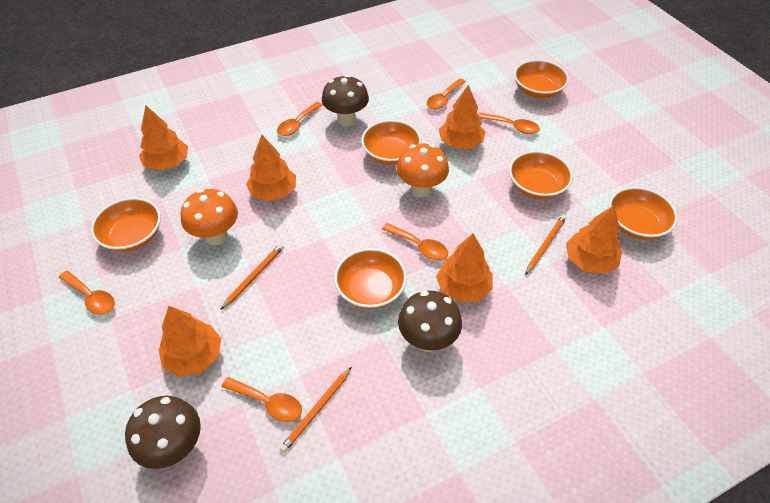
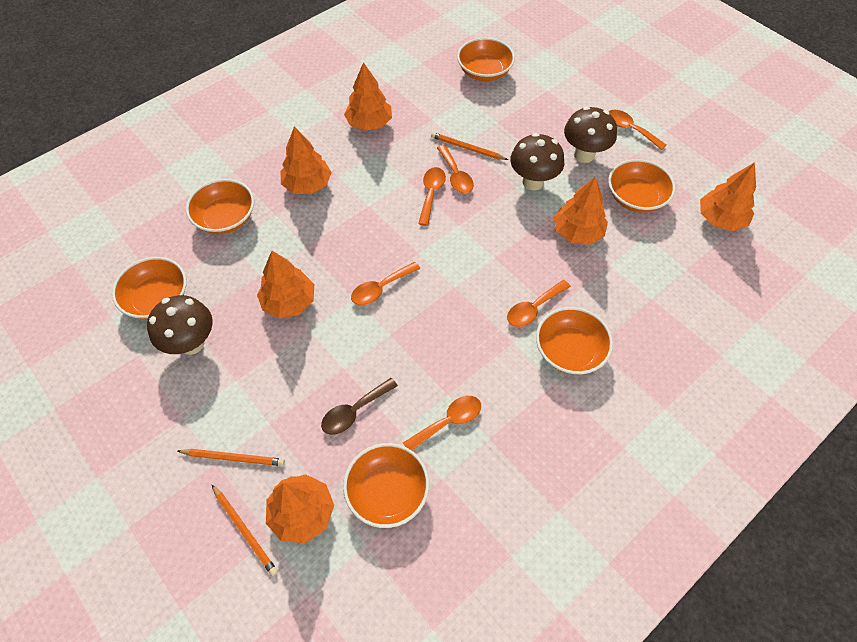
brown spoon: none = 0 -> [321,378,398,435] = 1
orange mushroom: [181,189,238,245] [396,143,449,198] = 2 -> none = 0

